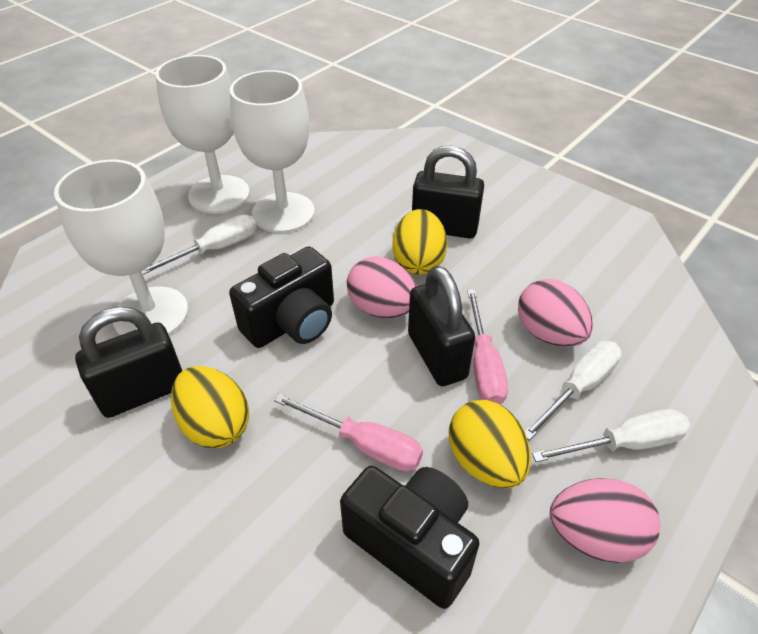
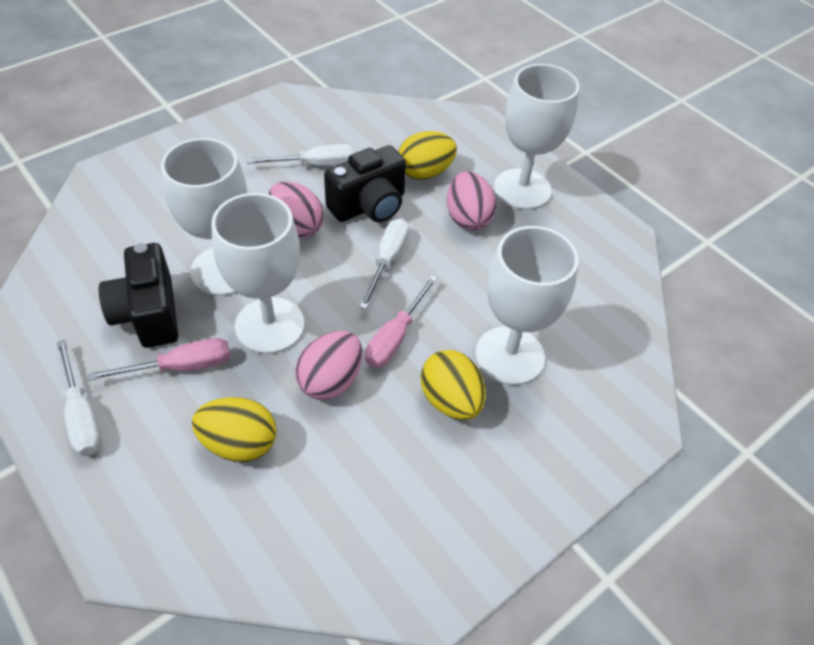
black padlock: [75,307,182,418] [408,266,475,386] [412,145,484,239] = 3 -> none = 0
white goblet: [54,160,188,335] [155,55,250,214] [230,70,315,233] = 3 -> [161,138,247,296] [211,193,304,354] [475,226,579,385] [494,64,579,210] = 4

